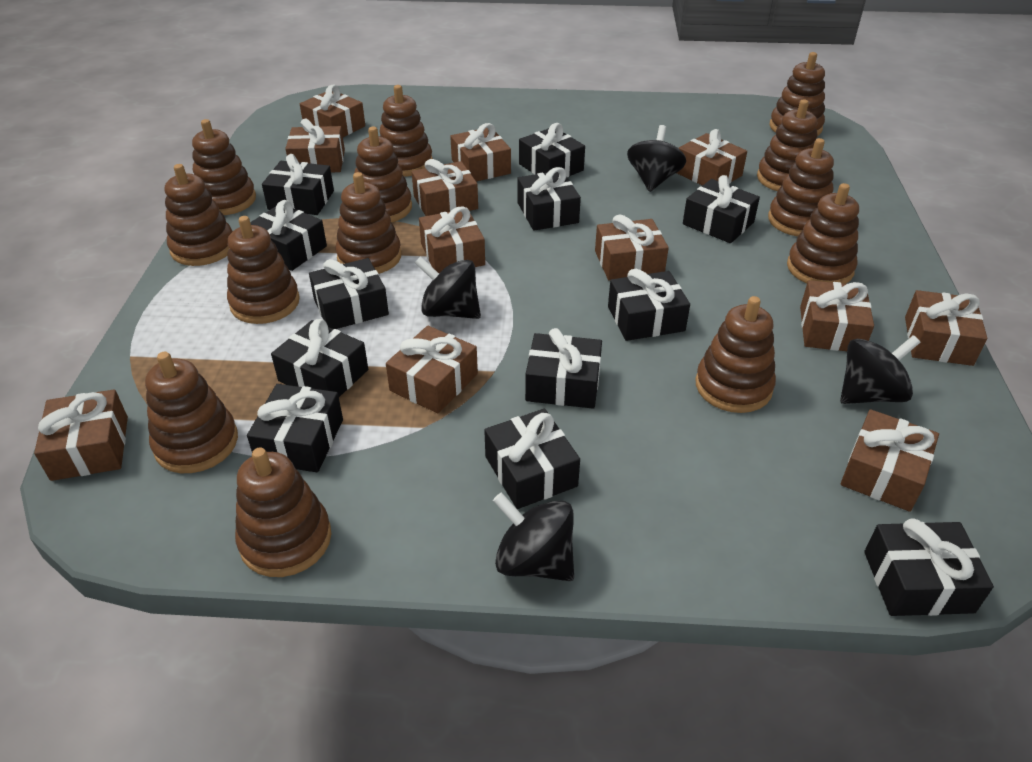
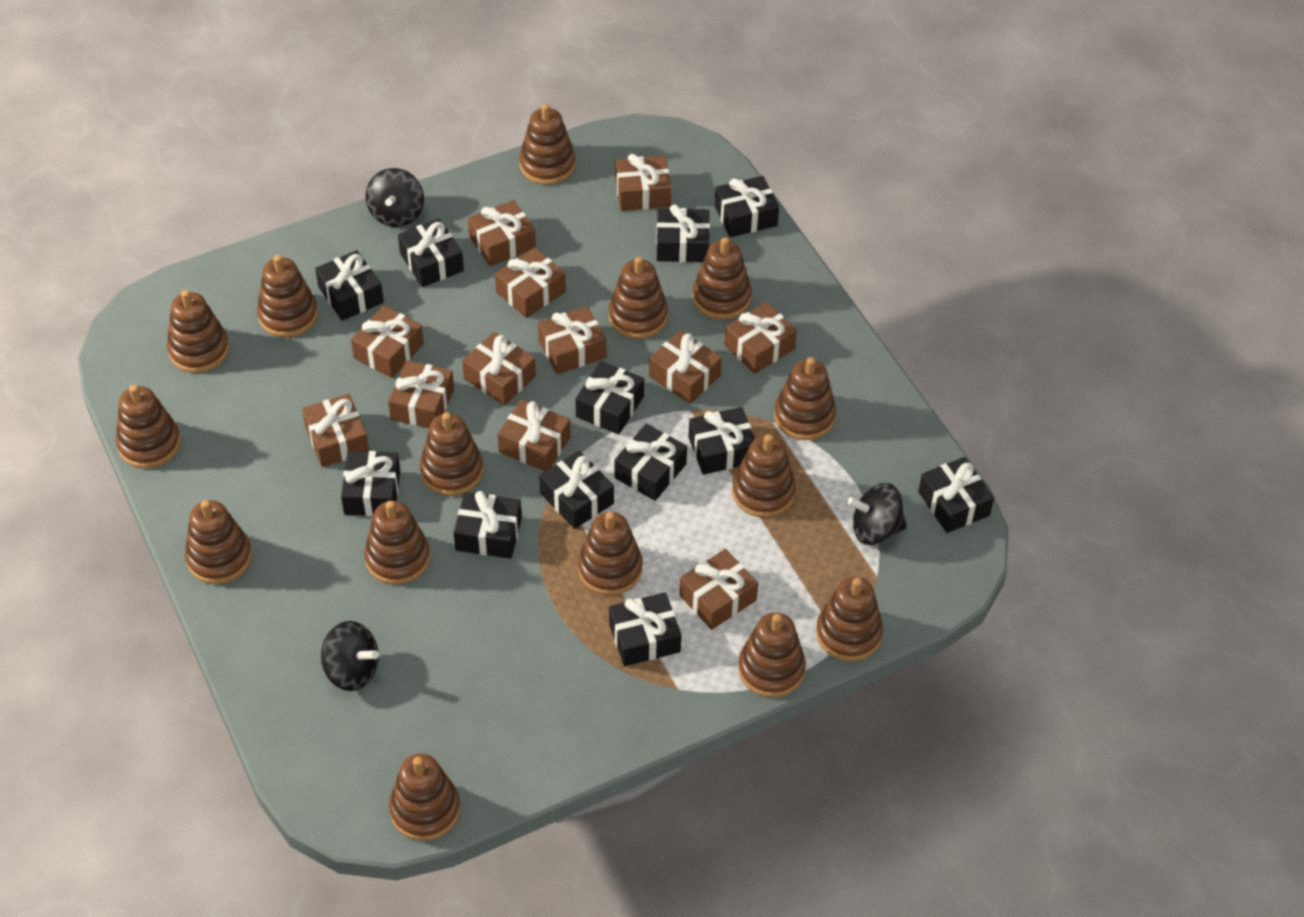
black spinning top: [415,256,481,319] [493,492,574,581] [627,125,686,192] [840,335,920,404] = 4 -> [321,621,379,691] [366,168,424,227] [847,483,907,545] = 3
brown stacking toy: [145,352,238,473] [165,164,232,266] [192,119,256,215] [227,216,300,324] [235,447,331,577] [335,172,401,274] [353,126,412,222] [379,85,433,177] [695,296,776,413] [757,99,817,191] [768,138,834,237] [769,52,825,136] [787,183,859,284] = 13 -> [116,385,181,468] [167,290,229,373] [185,500,252,584] [257,255,318,337] [364,501,430,585] [389,754,460,841] [420,412,483,496] [519,104,576,185] [578,512,643,595] [609,256,668,339] [692,237,752,319] [732,434,796,518] [738,612,806,698] [774,357,836,440] [816,577,883,661] = 15

